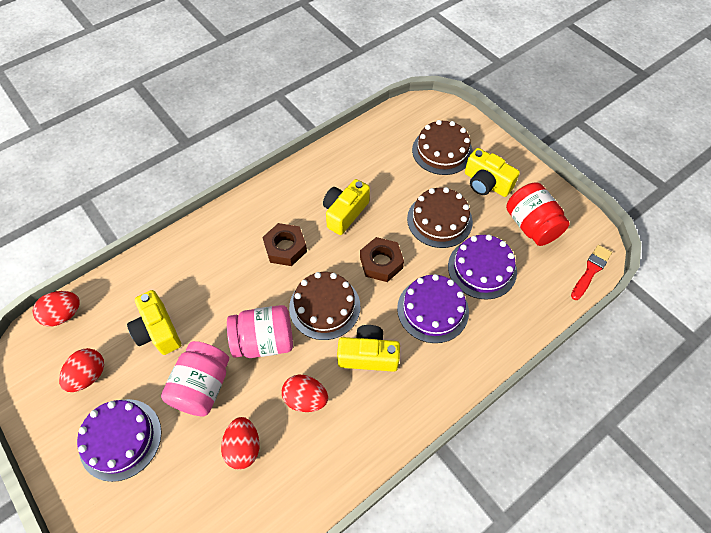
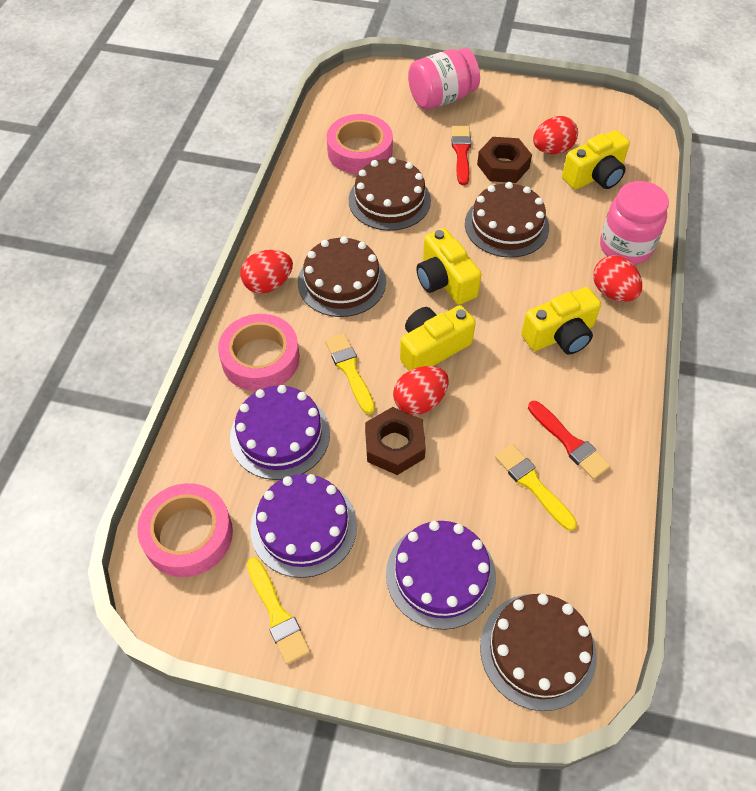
brown cake: [289,272,360,340] [407,187,473,248] [412,120,473,175] = 3 -> [298,236,386,317] [349,157,431,231] [465,182,549,258] [480,594,597,711] = 4
pink tape: none = 0 -> [137,483,233,577] [218,314,300,391] [327,114,393,174] = 3
red brush: [571,245,612,300] = 1 -> [452,126,471,185] [528,401,611,480] = 2
red jar: [506,182,570,246] = 1 -> none = 0
yellow brush: none = 0 -> [247,557,310,665] [325,333,375,414] [495,444,577,531] = 3

